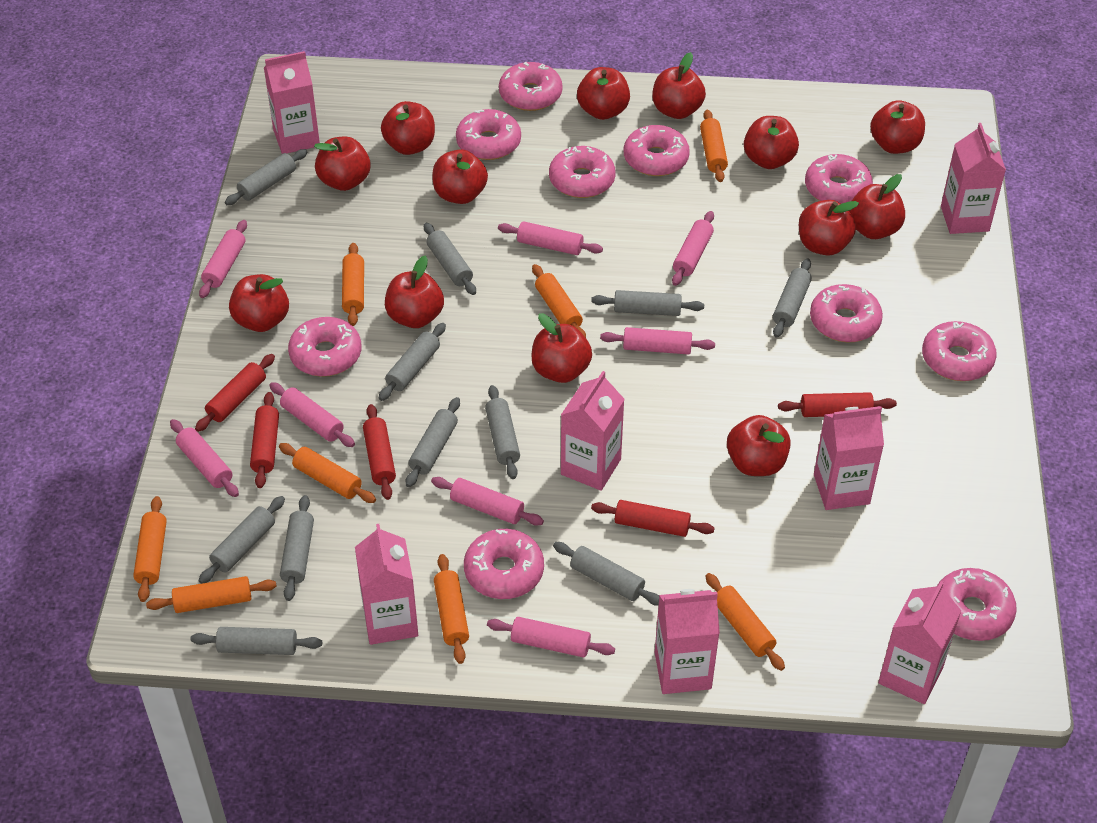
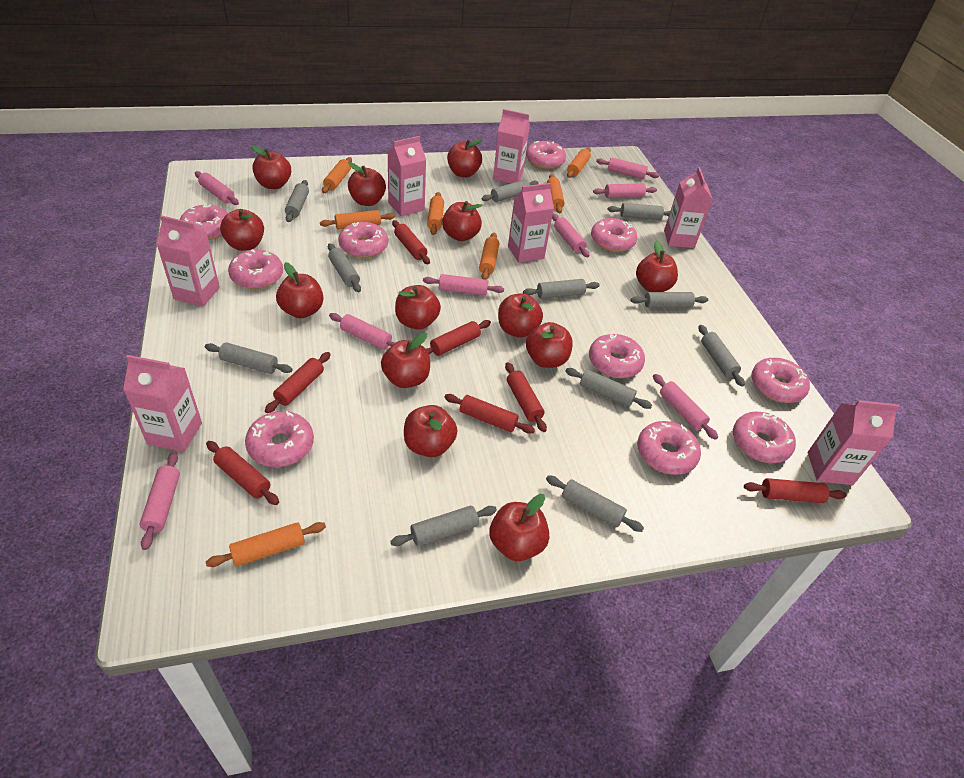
orange rolling pin: [133,496,167,602] [146,576,277,613] [279,443,376,503] [342,243,364,326] [434,554,469,664] [532,264,586,338] [700,110,728,182] [705,573,785,671] = 8 -> [206,522,326,567] [320,210,395,229] [322,157,352,193] [427,192,444,235] [479,233,499,280] [547,174,565,214] [567,148,591,178] = 7
red rolling pin: [195,354,275,432] [250,392,279,488] [363,404,396,500] [591,500,714,537] [778,392,897,417] = 5 -> [206,441,279,505] [265,352,331,413] [392,220,430,264] [426,320,491,356] [444,394,535,434] [505,362,547,432] [744,478,846,503] = 7

